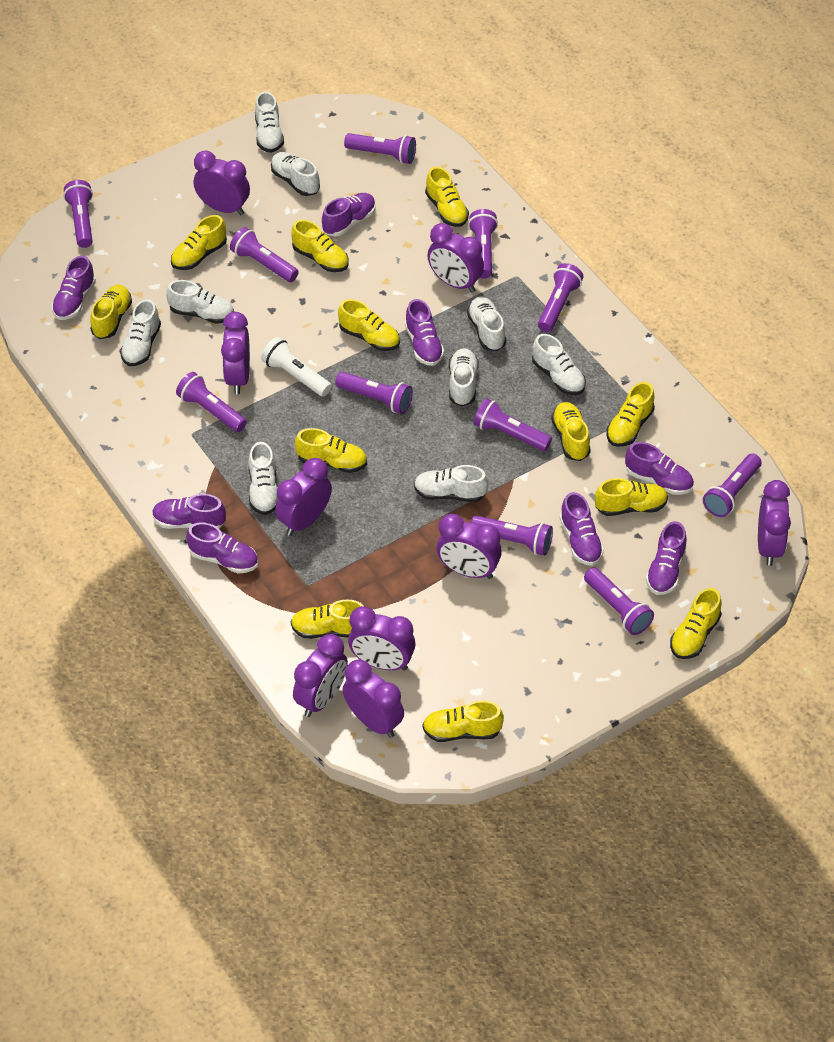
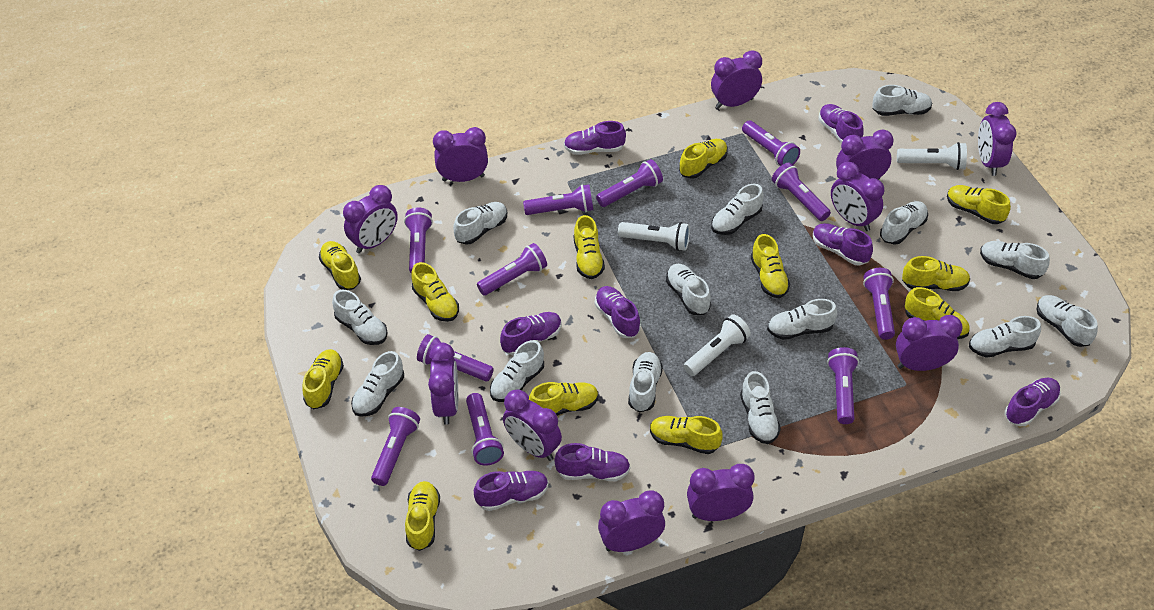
purple clock: [194,151,250,215] [221,312,250,394] [275,458,332,536] [293,634,348,717] [343,659,404,738] [348,606,416,671] [427,223,484,293] [436,514,502,579] [758,480,791,566] = 9 -> [343,185,398,253] [428,342,458,425] [433,127,488,182] [503,390,562,461] [598,490,665,552] [687,464,754,521] [711,50,762,109] [831,162,884,231] [836,129,894,180] [896,315,963,371] [978,102,1017,176] = 11
white flashlight: [261,337,332,397] = 1 -> [618,222,690,251] [684,314,751,376] [897,142,967,170] = 3
white shoe: [120,299,161,366] [166,280,234,324] [249,442,278,515] [255,91,284,153] [271,152,320,196] [414,465,488,502] [449,348,479,406] [467,297,506,351] [532,334,586,395] = 9 -> [332,290,388,345] [351,351,404,417] [453,202,507,245] [490,340,544,402] [628,352,663,412] [666,264,711,315] [711,184,764,235] [740,371,781,444] [767,299,837,340] [873,85,932,116] [880,201,928,245] [969,316,1041,358] [980,241,1050,279] [1036,295,1098,347] = 14

